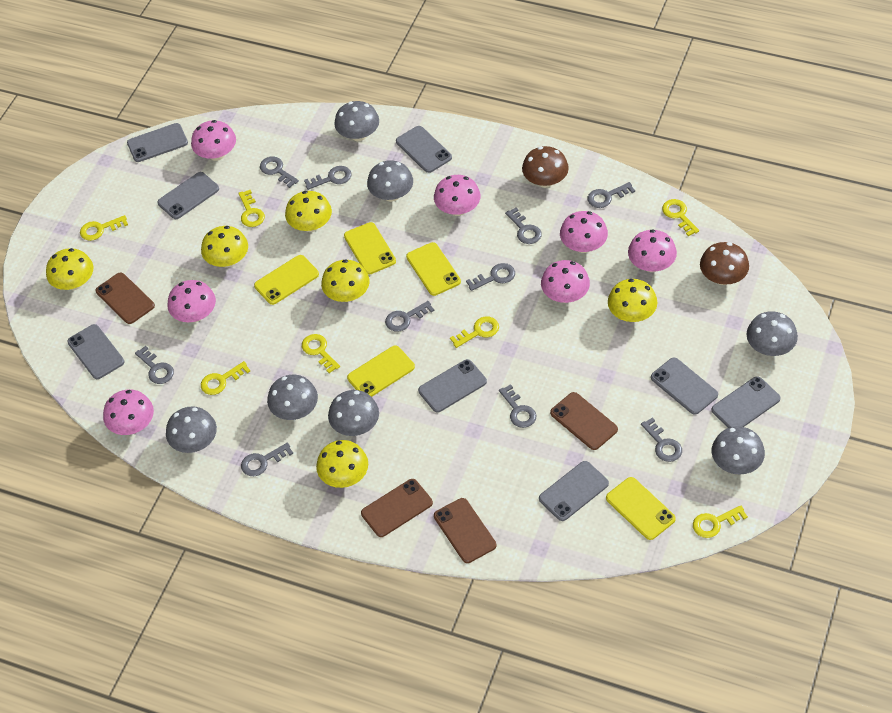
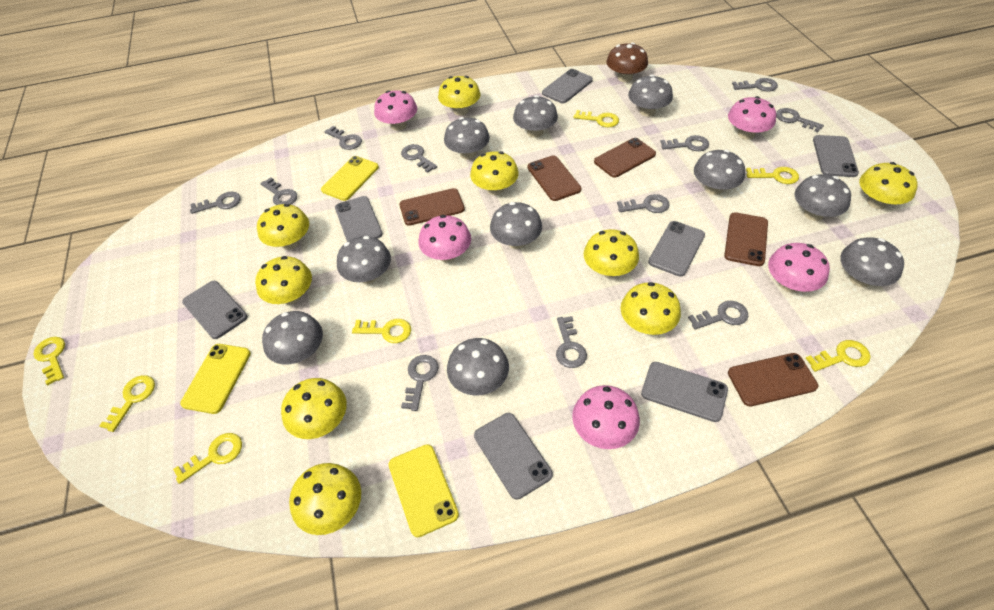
brown mushroom: [522,146,569,188] [700,242,749,285] = 2 -> [606,43,648,82] = 1
brown phone: [96,272,155,324] [361,479,433,537] [434,498,496,563] [550,392,618,450] = 4 -> [399,188,465,226] [528,155,581,201] [594,138,656,178] [724,212,768,266] [728,353,818,407] = 5
grey key: [135,346,174,384] [241,443,293,476] [260,157,299,188] [304,166,352,190] [385,301,434,332] [466,263,515,291] [499,384,537,428] [505,207,542,244] [588,182,635,208] [641,417,682,462] = 10 -> [190,192,241,214] [261,177,297,205] [325,126,362,150] [401,144,437,173] [401,355,439,411] [556,316,587,368] [617,194,670,213] [660,135,709,151] [688,301,748,330] [732,78,778,92] [776,108,824,132] = 11
grey mushroom: [166,406,217,453] [267,375,318,420] [328,390,379,436] [334,101,379,141] [367,160,413,202] [711,426,765,475] [747,311,798,356] = 7 -> [262,311,323,365] [337,236,391,284] [444,117,490,160] [447,338,509,395] [490,202,542,249] [513,95,558,138] [628,75,673,117] [694,150,745,195] [795,174,851,221] [840,237,904,287] = 10
grey phone: [67,324,124,379] [127,123,188,162] [157,172,219,219] [396,126,452,173] [418,359,487,412] [539,461,609,521] [651,358,718,415] [712,376,780,428] = 8 -> [182,281,248,339] [335,196,383,242] [474,413,553,500] [542,69,593,103] [641,362,728,422] [648,221,705,277] [813,135,859,177] = 7
pink mushroom: [103,389,154,435] [168,280,216,322] [191,120,236,161] [434,175,480,216] [541,260,590,303] [560,211,608,253] [628,229,677,272] = 7 -> [374,90,417,131] [419,215,471,262] [572,385,640,449] [728,96,776,140] [768,243,830,293] = 5
yellow mushroom: [46,248,93,290] [201,226,248,268] [285,191,332,232] [316,440,368,488] [321,259,369,302] [608,279,657,322] = 6 -> [255,256,312,305] [257,204,309,250] [281,378,347,439] [289,463,361,535] [438,76,480,116] [470,151,519,195] [584,229,639,278] [621,282,681,335] [859,162,918,209] = 9
yellow phone: [254,255,319,305] [344,222,396,275] [347,345,415,397] [406,242,461,296] [606,477,676,540] = 5 -> [180,344,251,414] [321,156,379,201] [388,444,459,537] = 3

